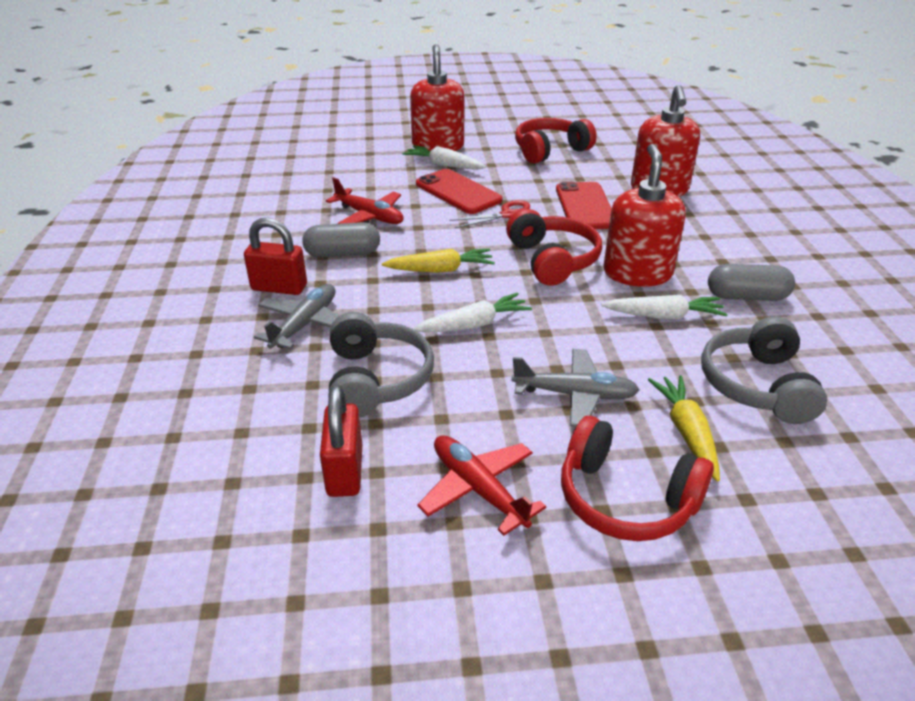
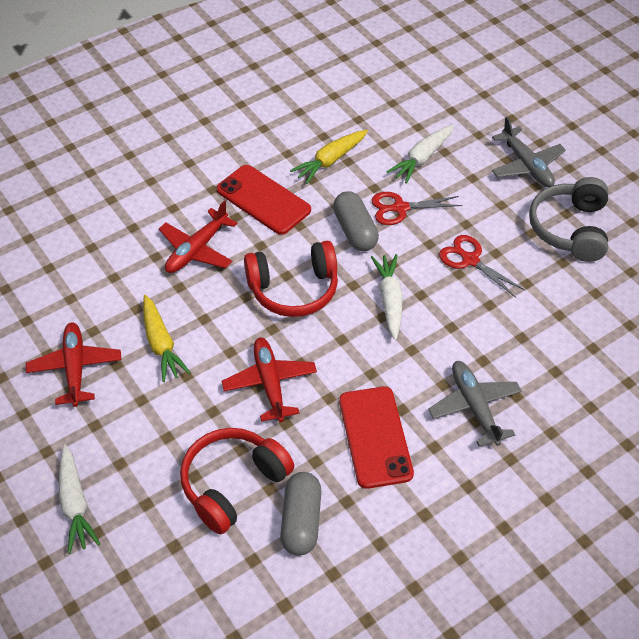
grey headphones: [329,312,434,418] [701,316,827,424] = 2 -> [529,177,608,262] = 1
red headphones: [506,209,602,286] [515,118,596,164] [561,416,714,541] = 3 -> [180,428,294,534] [244,241,338,317] = 2
red padlock: [244,218,307,295] [320,385,362,497] = 2 -> none = 0
red plane: [326,177,404,224] [418,435,547,536] = 2 -> [26,322,121,407] [159,201,238,273] [222,337,317,422] = 3
red scissors: [450,200,537,228] = 1 -> [371,192,462,225] [439,235,525,298] = 2
red soap dispenser: [410,44,465,151] [603,144,686,287] [631,85,700,197] = 3 -> none = 0

